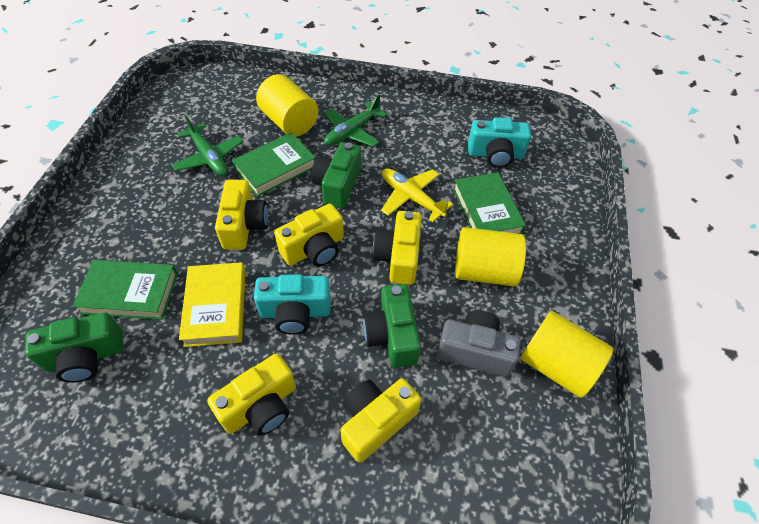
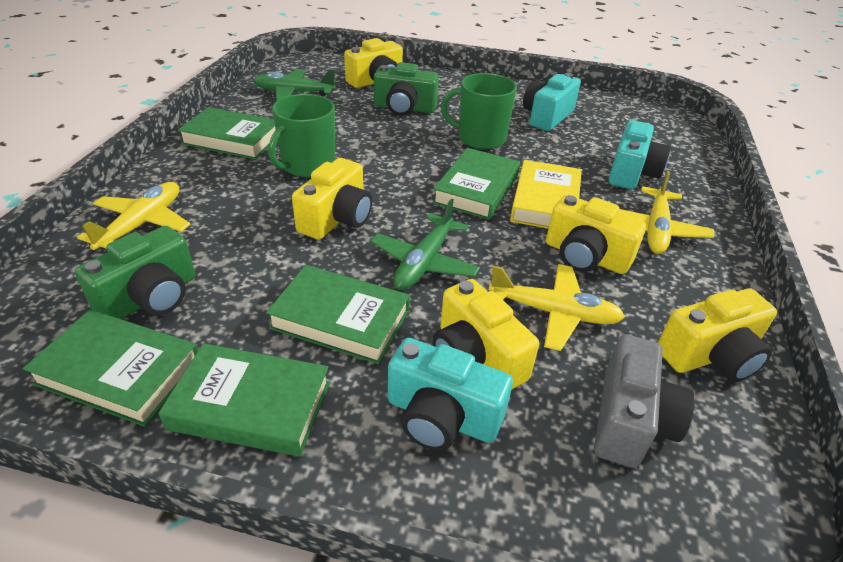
green book: [72,260,178,320] [232,132,316,197] [453,172,526,234] = 3 -> [23,310,198,426] [158,343,330,457] [178,107,276,160] [266,265,410,364] [433,148,520,220] = 5
green camera: [25,312,124,383] [311,142,361,209] [363,284,421,368] = 3 -> [75,226,195,319] [374,62,439,116] = 2
green mug: none = 0 -> [268,94,335,177] [441,73,517,149] = 2
turquoise camera: [254,274,331,335] [468,117,531,168] = 2 -> [388,338,513,451] [523,73,581,131] [609,120,671,189] = 3
yellow cylinder: [256,74,318,137] [455,227,526,286] [521,311,614,398] = 3 -> none = 0
yellow plane: [381,169,453,222] = 1 -> [77,182,191,250] [489,264,625,351] [619,171,714,254] = 3

